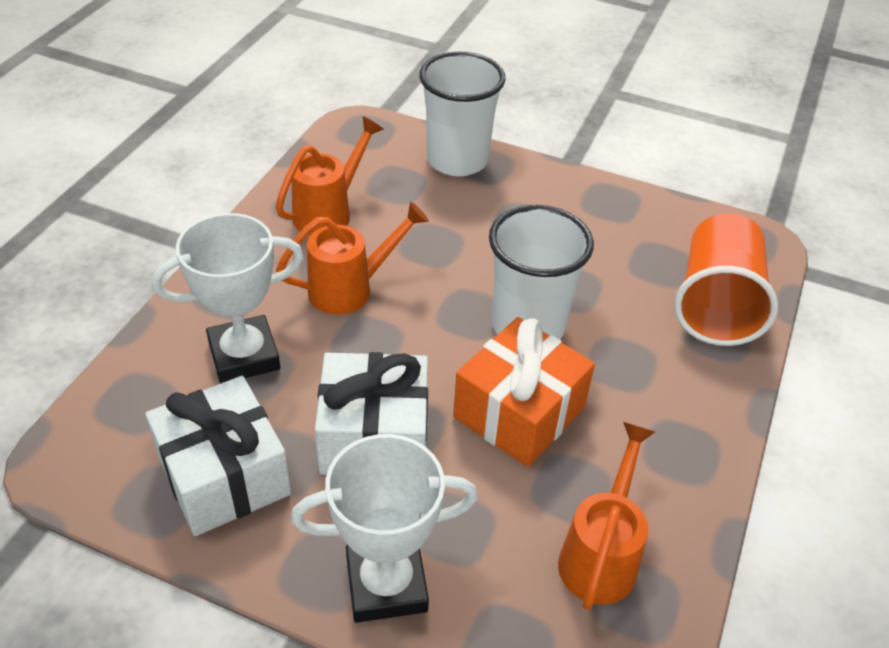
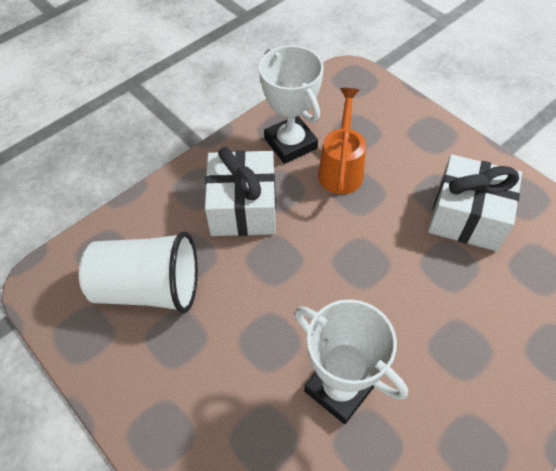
orange cup: [674,213,778,346] = 1 -> none = 0
orange gift: [453,317,595,467] = 1 -> none = 0
orange watering can: [275,116,384,236] [276,202,429,314] [558,422,655,610] = 3 -> [318,88,366,194] = 1
white cup: [419,52,506,176] [489,205,594,339] = 2 -> [79,231,198,313] = 1

